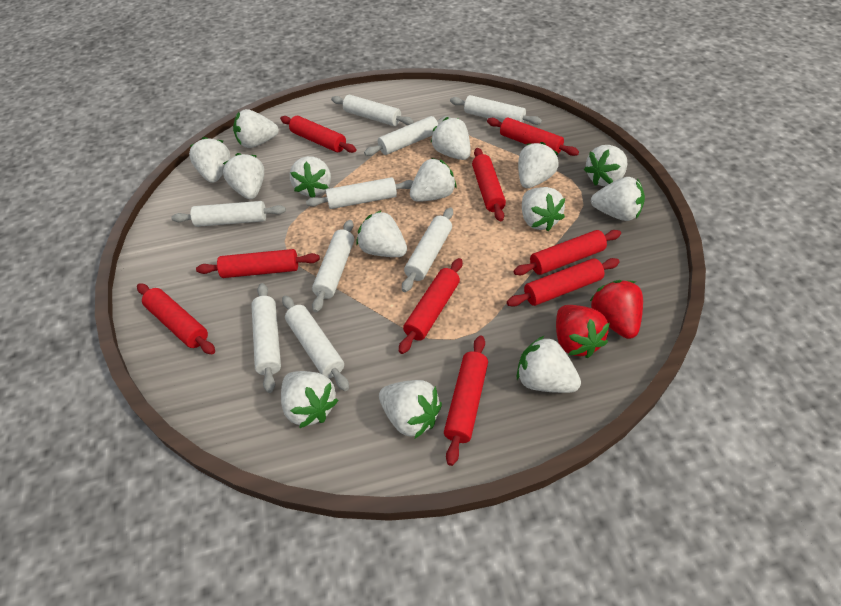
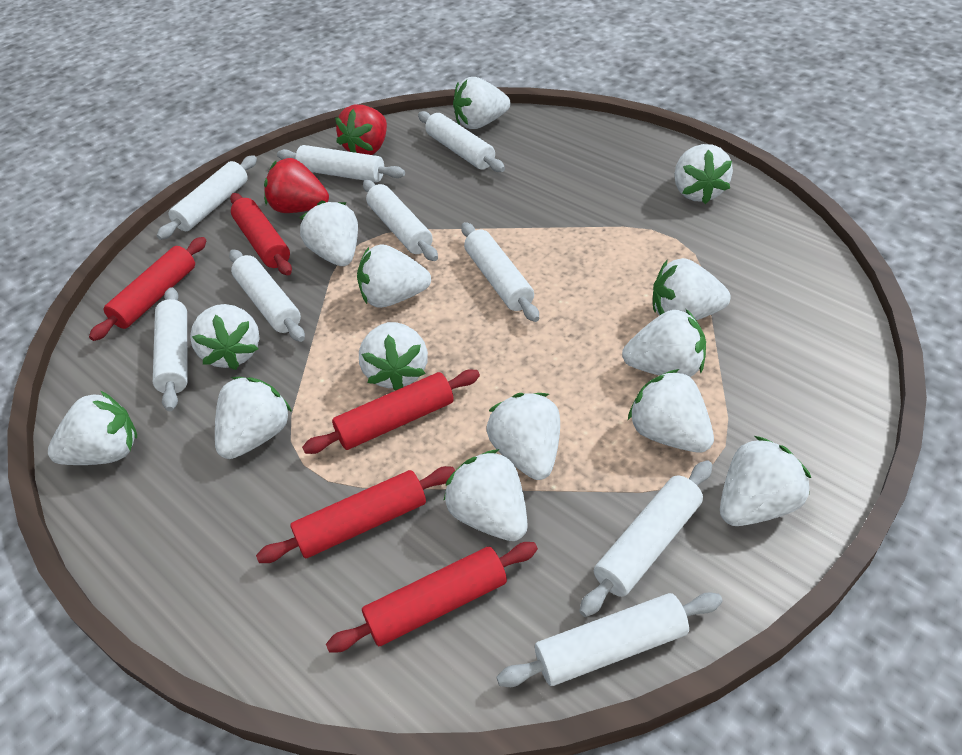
red rolling pin: [137,283,215,354] [196,249,320,278] [280,116,356,153] [399,258,462,354] [444,335,488,466] [472,148,506,221] [487,117,579,156] [507,258,620,307] [513,230,621,275] = 9 -> [89,237,206,341] [230,193,292,275] [256,466,455,563] [302,369,480,454] [326,542,538,653] = 5

